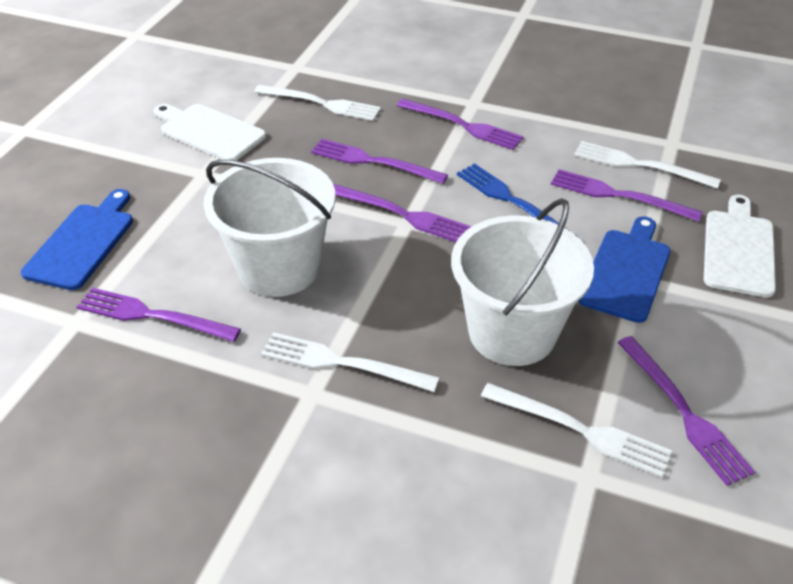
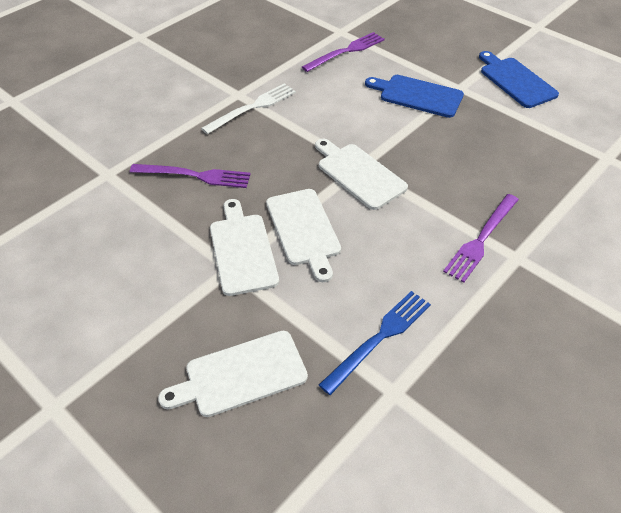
purple fork: [77,288,241,342] [311,139,448,184] [333,184,471,242] [397,99,524,150] [551,169,702,222] [617,336,755,486] = 6 -> [130,164,251,188] [302,32,385,72] [443,194,519,282] = 3
white bucket: [204,158,336,297] [451,198,594,366] = 2 -> none = 0
white cutting board: [153,104,266,161] [704,195,776,298] = 2 -> [158,331,308,417] [210,199,279,296] [266,189,341,282] [315,139,408,210] = 4
white fork: [254,85,381,121] [261,332,439,392] [481,383,672,478] [574,141,721,189] = 4 -> [201,83,296,134] = 1

